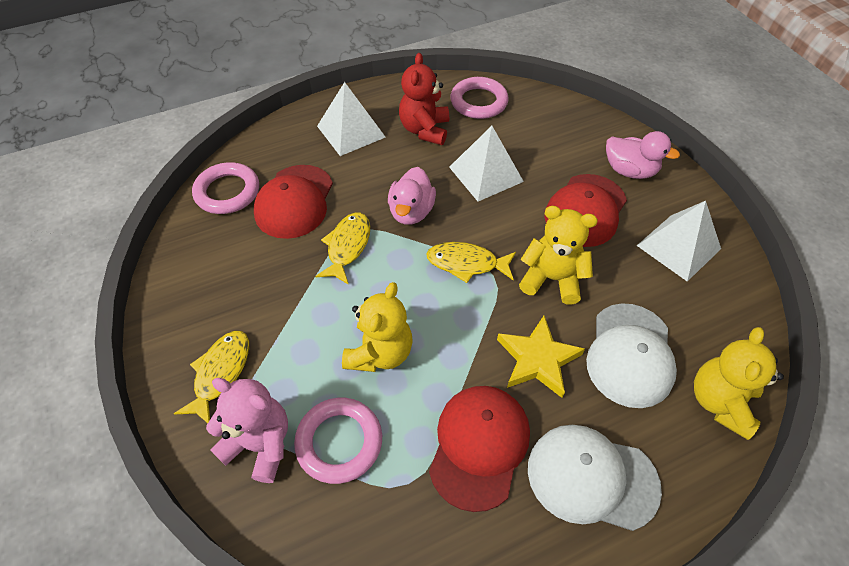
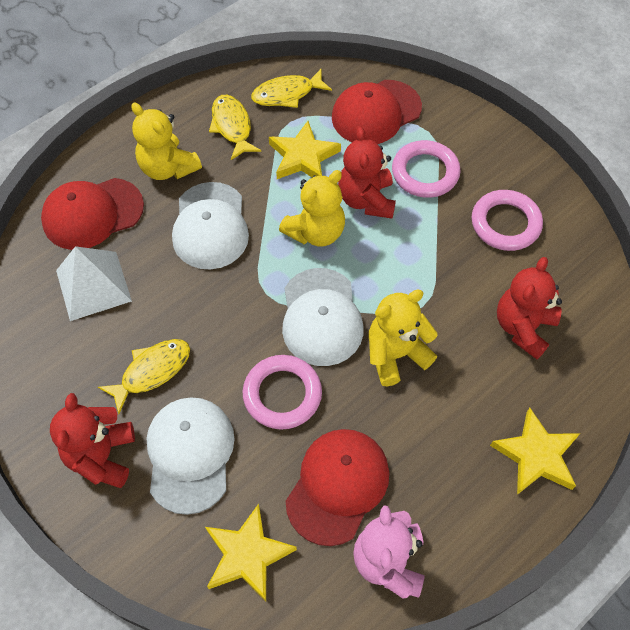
pink duck: [388,167,436,225] [606,131,680,179] = 2 -> none = 0
red teddy bear: [399,53,449,145] = 1 -> [50,393,135,488] [338,127,396,219] [497,257,562,360] = 3
white cap: [528,425,662,531] [586,303,677,408] = 2 -> [146,397,235,515] [172,182,249,270] [282,268,363,366] = 3
white pyramid: [317,82,386,156] [449,126,524,201] [637,201,721,282] = 3 -> [56,246,132,321] = 1
yellow star: [497,316,585,398] = 1 -> [205,504,297,602] [269,121,341,179] [490,408,580,495] = 3

